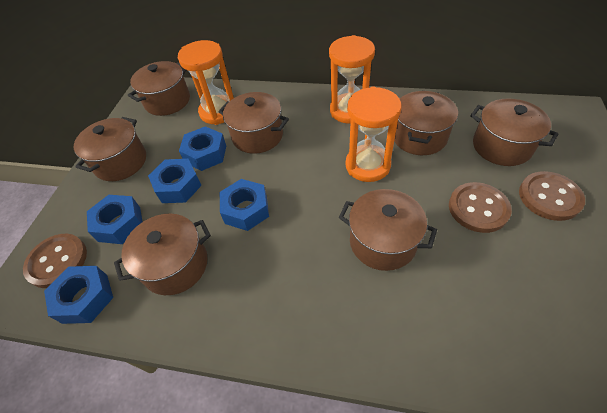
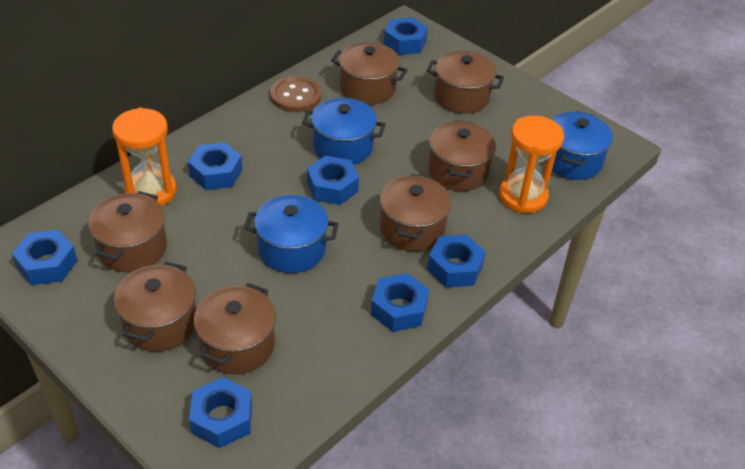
blue nut: [44,266,113,324] [87,195,142,244] [148,159,202,203] [179,126,226,171] [220,179,269,231] = 5 -> [12,230,78,285] [188,142,242,190] [189,377,252,448] [307,155,359,205] [371,273,429,332] [384,17,428,55] [427,235,486,288] = 7
blue pot: none = 0 -> [244,195,338,273] [302,98,386,165] [545,111,613,180] = 3
brown button: [23,234,87,288] [449,182,512,233] [519,171,585,221] = 3 -> [270,76,321,112] = 1
orange hourglass: [178,40,234,125] [329,35,375,124] [346,86,402,182] = 3 -> [112,108,177,206] [499,115,564,213] = 2

